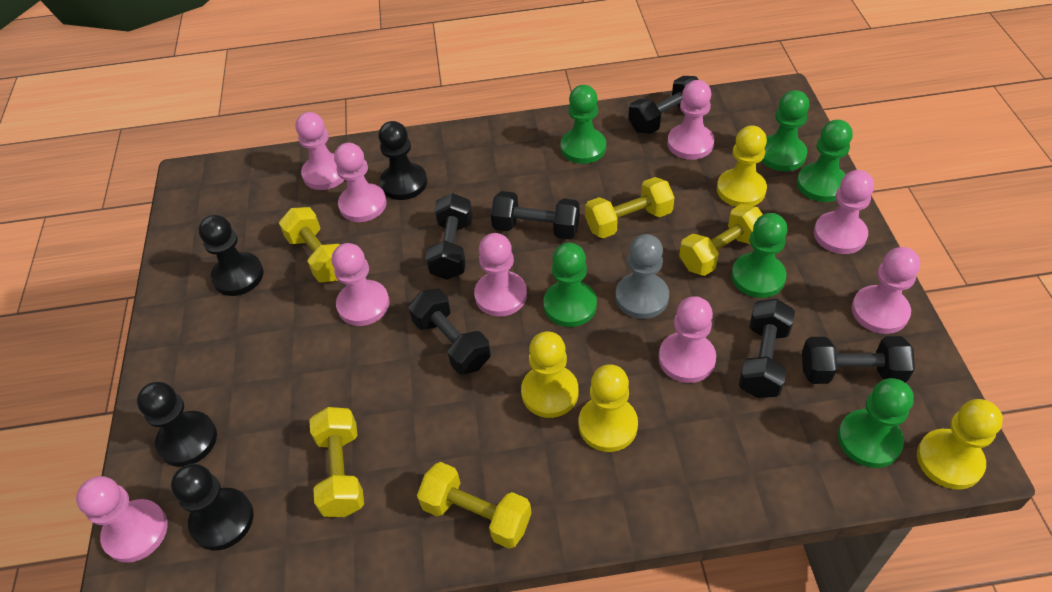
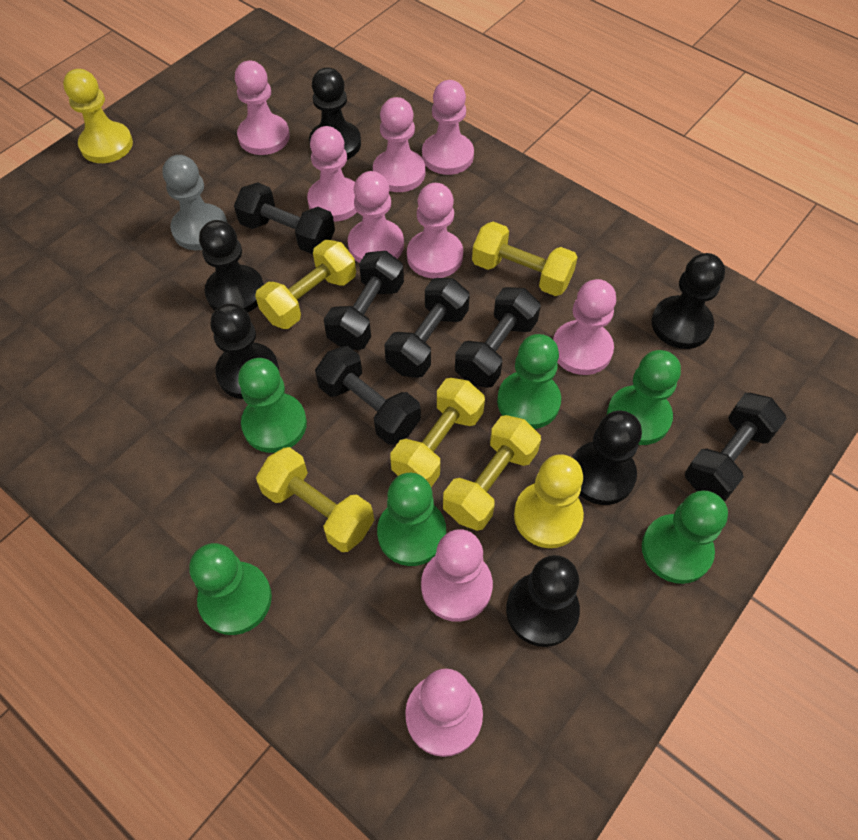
black pawn: [137,382,217,467] [171,464,254,550] [198,215,264,296] [379,121,427,200] = 4 -> [199,220,264,313] [210,304,279,399] [309,67,361,160] [506,555,580,647] [572,411,642,505] [651,253,725,349] = 6
yellow pawn: [521,331,578,418] [579,364,638,452] [717,126,767,207] [917,399,1003,490] = 4 -> [63,69,133,163] [514,454,584,548] = 2

